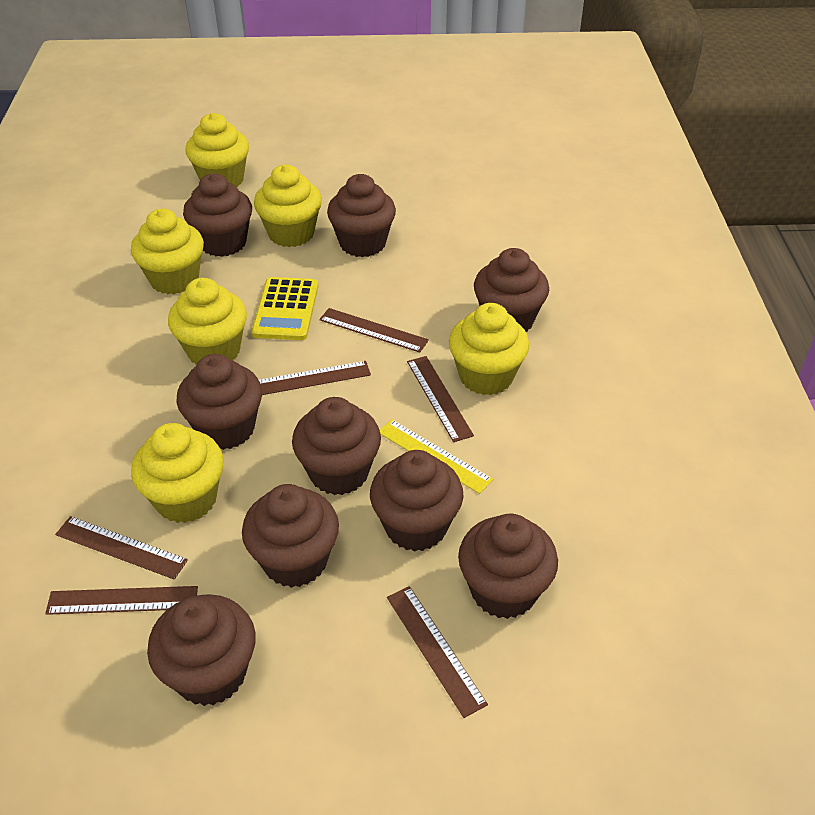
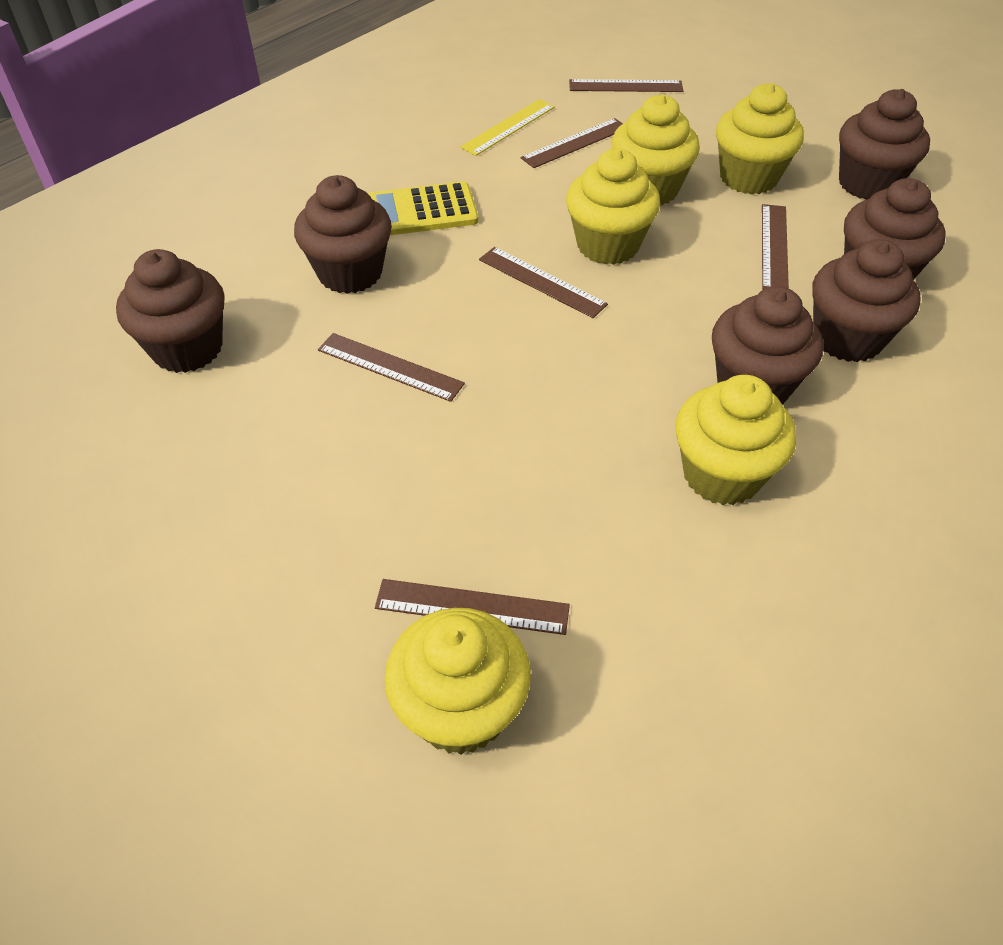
brown cupcake: [147,594,256,706] [176,354,262,450] [183,173,252,257] [242,484,339,588] [292,397,381,495] [327,174,396,257] [370,450,463,552] [458,514,558,619] [474,248,549,332] = 9 -> [116,249,225,373] [294,175,392,294] [712,286,823,404] [813,239,921,362] [839,89,930,200] [844,178,945,280] = 6
yellow cupcake: [131,209,204,294] [131,423,224,523] [168,278,247,365] [185,113,249,187] [254,165,322,247] [449,303,529,395] = 6 -> [384,608,531,755] [566,148,660,265] [611,94,700,205] [675,375,796,505] [716,83,804,195] = 5

